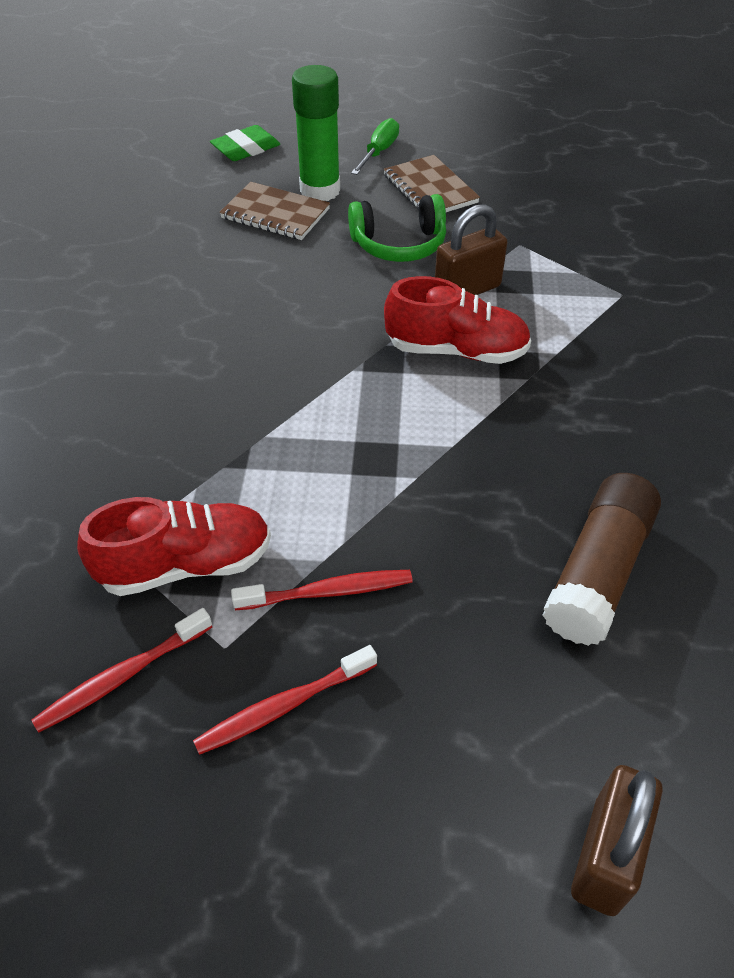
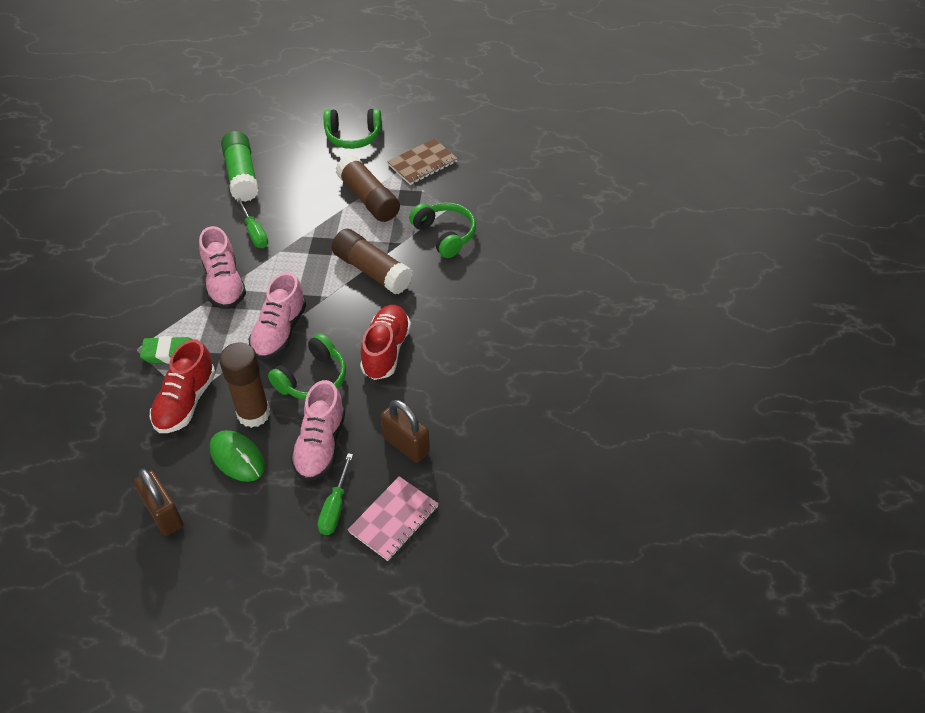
brown glue stick: [542,473,661,646] = 1 -> [219,343,270,428] [332,229,413,294] [335,155,400,222] = 3
brown notebook: [220,182,330,240] [384,155,480,212] = 2 -> [387,138,458,185] = 1
green headphones: [348,194,446,262] = 1 -> [268,333,346,400] [324,109,382,149] [409,202,476,258] = 3
green mouse: none = 0 -> [210,430,265,482] = 1
green screwdriver: [351,118,399,175] = 1 -> [236,198,268,248] [318,453,353,535] = 2
pink notebook: none = 0 -> [348,476,439,561] = 1
pink shoe: none = 0 -> [199,226,246,309] [248,272,306,359] [291,380,345,481] = 3
red toothbrush: [31,608,212,733] [193,645,377,755] [231,570,413,610] = 3 -> none = 0

